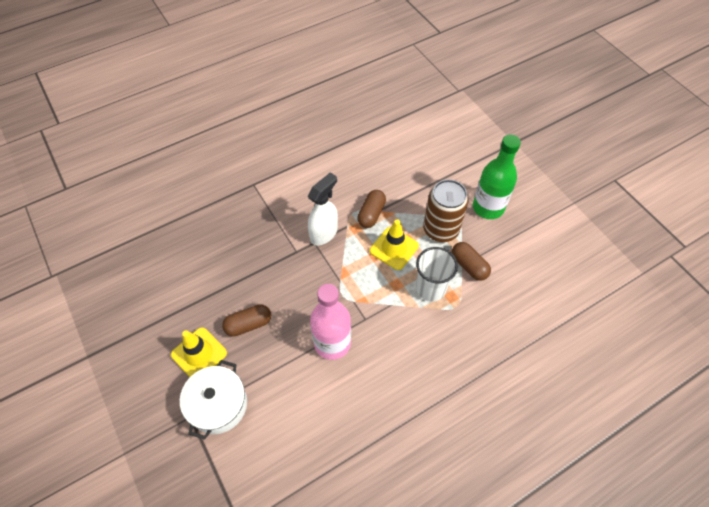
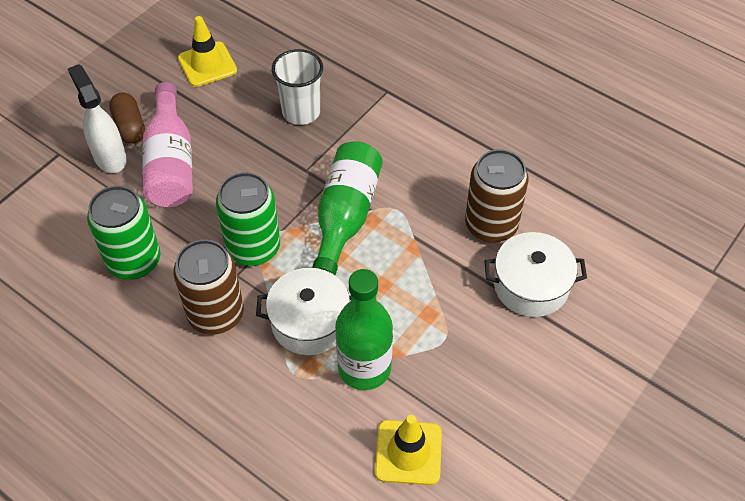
brown can: [423,179,469,242] = 1 -> [173,240,244,335] [465,149,529,243] = 2
brown capsule: [222,304,271,336] [357,190,386,228] [452,242,491,281] = 3 -> [109,92,145,144] = 1
green bottle: [473,135,521,219] = 1 -> [312,141,382,275] [335,269,393,390] = 2
green can: none = 0 -> [87,186,160,279] [216,172,280,266] = 2
white pot: [180,360,247,440] = 1 -> [256,268,351,355] [484,232,587,317] = 2

